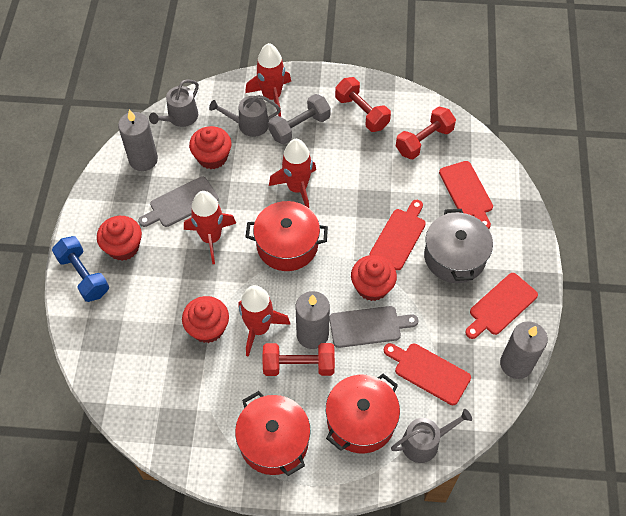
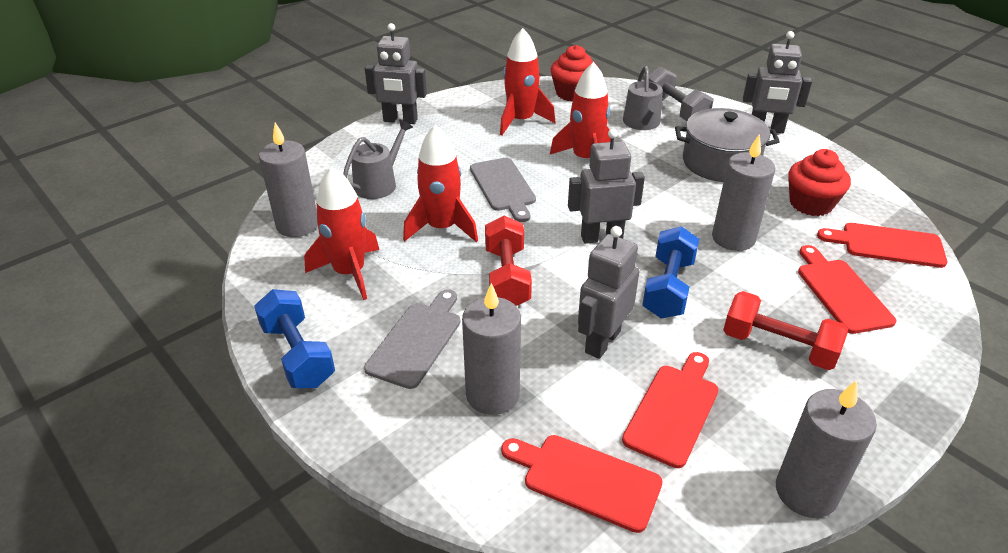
blue dumbbell: [52,236,109,302] = 1 -> [254,289,335,388] [642,226,699,319] = 2
grey candle: [118,109,158,171] [296,291,330,349] [500,321,548,379] = 3 -> [259,122,318,237] [462,283,521,415] [712,134,775,251] [776,380,877,518] = 4
grey robot: none = 0 -> [365,23,427,124] [568,129,645,244] [578,226,640,359] [743,31,812,133] = 4
grey watering can: [149,80,199,127] [209,95,281,137] [391,409,472,463] = 3 -> [343,120,413,199] [623,66,663,130] = 2
red cupcake: [97,216,142,261] [182,296,229,343] [189,126,232,169] [351,255,397,301] = 4 -> [551,45,598,101] [788,149,851,216] = 2
red dumbbell: [263,343,335,376] [335,77,391,132] [396,106,456,159] = 3 -> [485,216,532,306] [723,291,848,370] = 2
red pot: [235,391,311,476] [246,201,328,271] [326,374,400,453] = 3 -> none = 0

